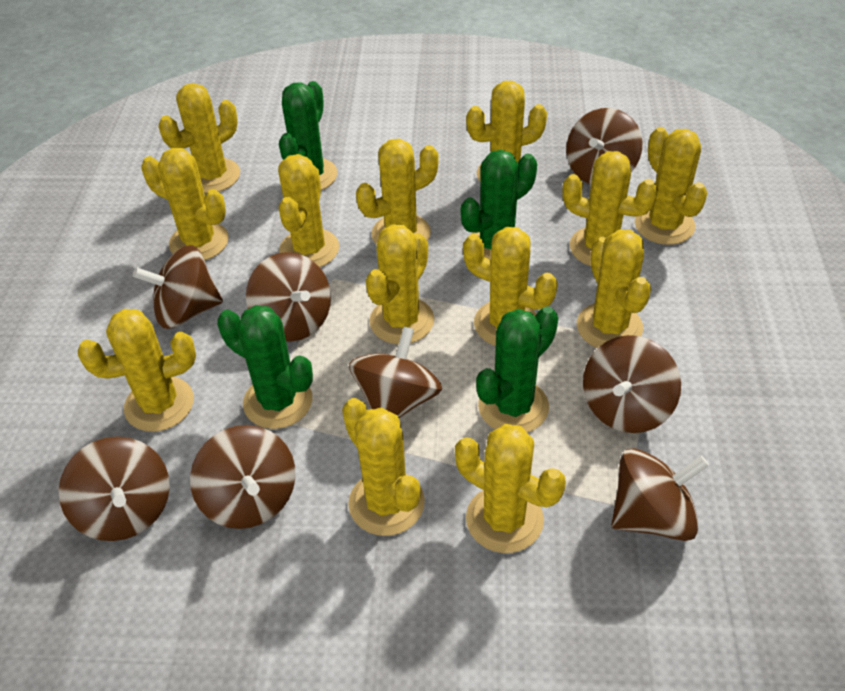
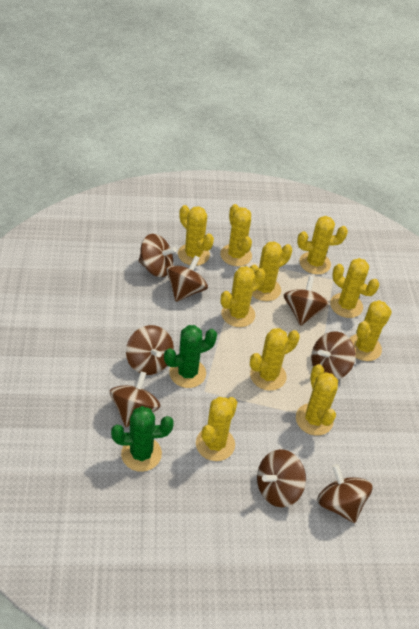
green cactus: [217,305,313,429] [279,81,337,190] [461,150,537,260] [476,306,558,433] = 4 -> [111,406,174,472] [164,325,217,388] = 2
yellow cactus: [78,309,196,432] [141,148,229,260] [159,83,240,193] [278,154,339,267] [342,398,425,536] [356,139,439,245] [366,224,434,344] [455,424,566,553] [463,227,558,346] [466,81,547,181] [562,151,658,266] [577,229,651,348] [635,127,707,245] = 13 -> [178,205,214,266] [196,397,237,461] [220,204,252,266] [221,266,265,327] [249,241,292,301] [250,328,300,391] [296,364,338,436] [297,216,348,275] [330,258,379,318] [350,300,392,361] = 10

